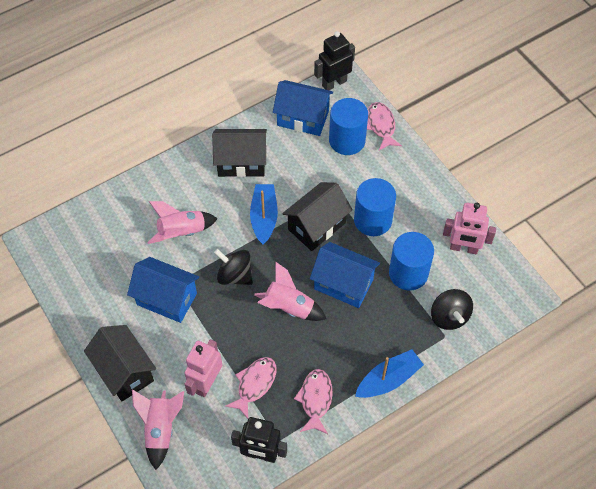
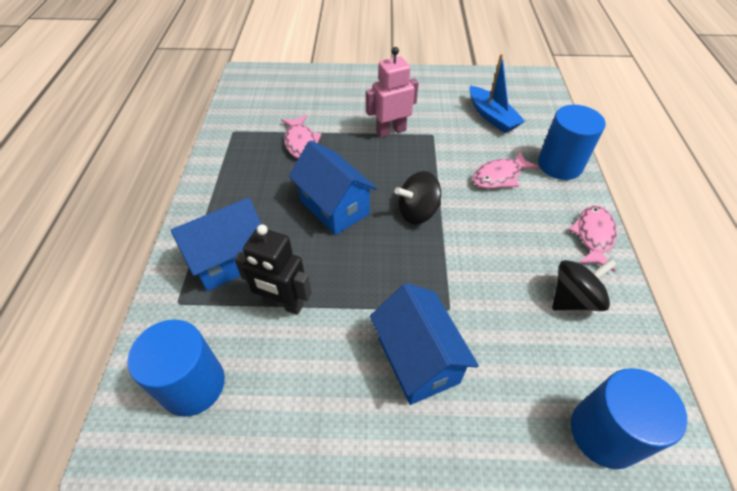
black house: [84,325,156,402] [212,129,267,177] [282,182,353,251] = 3 -> none = 0
black robot: [231,417,287,463] [314,31,355,90] = 2 -> [234,224,312,315] = 1
blue boat: [250,184,278,245] [355,349,424,398] = 2 -> [470,54,525,133] = 1
pink robot: [185,339,222,397] [443,203,496,254] = 2 -> [366,47,419,138] = 1
pink rocket: [132,389,184,470] [147,201,218,244] [254,262,326,321] = 3 -> none = 0

